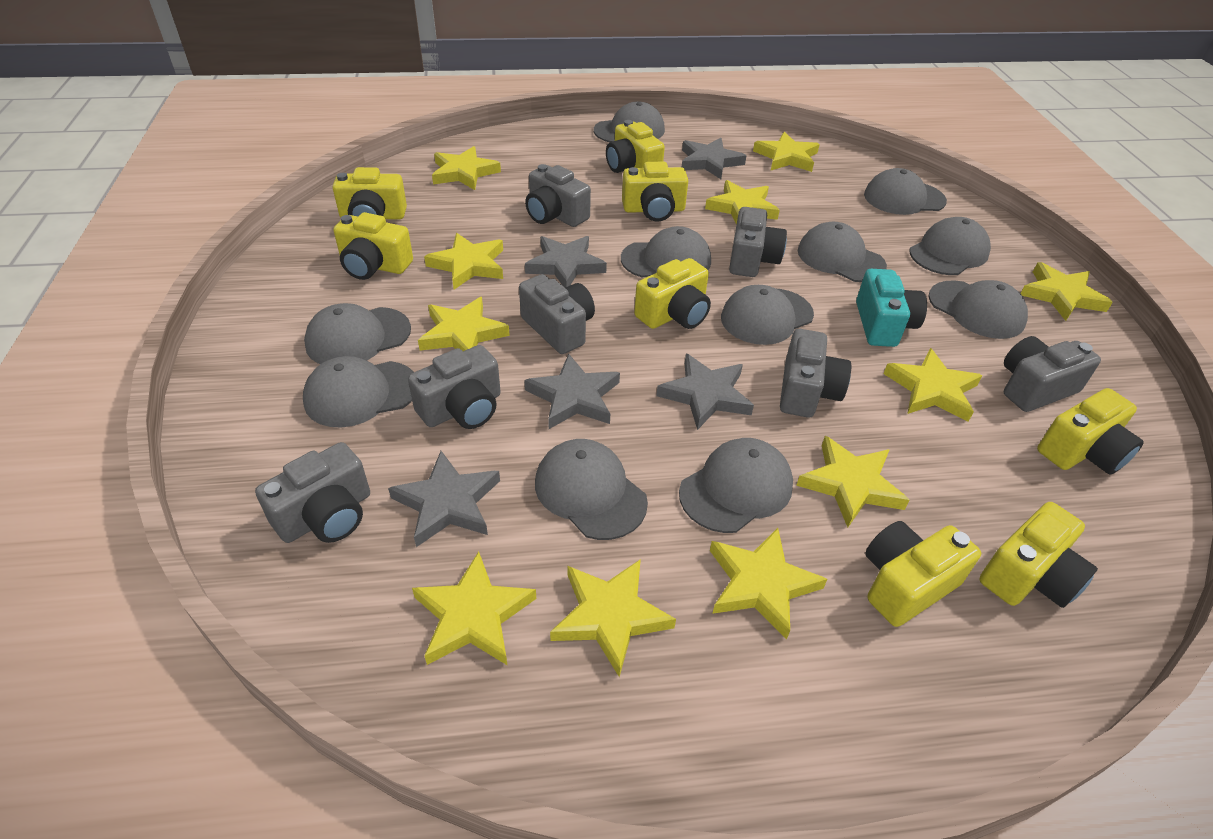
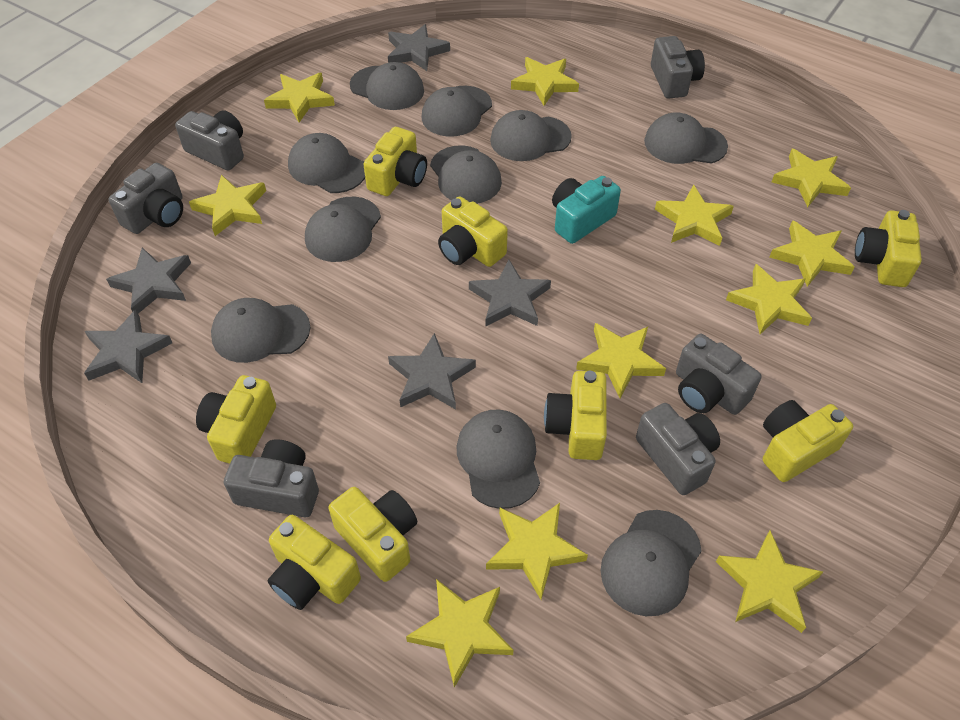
grey camera: [255,442,370,543] [408,345,501,429] [519,274,595,354] [525,164,591,227] [729,207,787,277] [780,329,851,418] [1004,336,1101,412] = 7 -> [108,163,183,234] [175,110,244,171] [224,439,319,517] [636,403,720,495] [651,36,705,99] [676,334,762,415] = 6
grey cap: [303,356,414,428] [304,303,411,364] [535,439,648,540] [594,102,665,143] [621,226,711,277] [679,438,793,533] [721,285,814,345] [798,222,887,282] [864,168,947,215] [909,217,991,275] [928,280,1028,339] = 11 -> [211,298,310,363] [288,133,365,193] [305,197,381,262] [350,62,424,110] [422,86,492,137] [430,145,502,204] [456,409,540,509] [490,110,572,161] [601,510,702,616] [644,113,728,164] = 10

